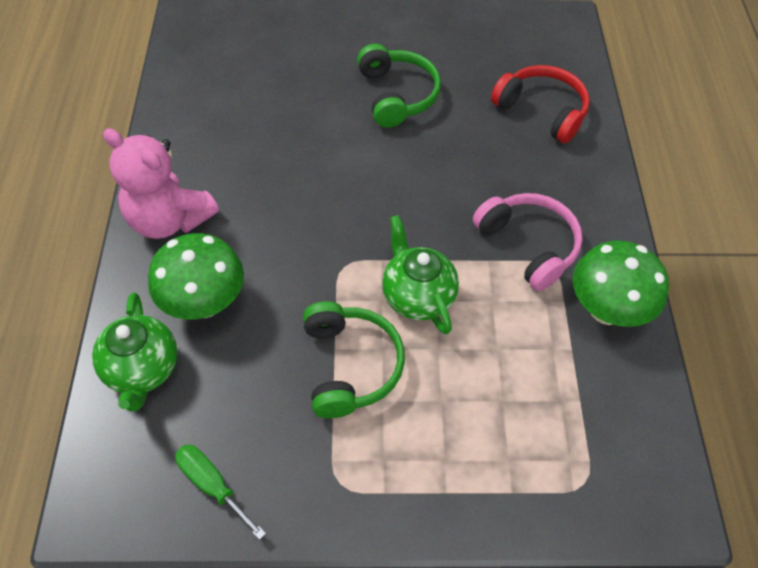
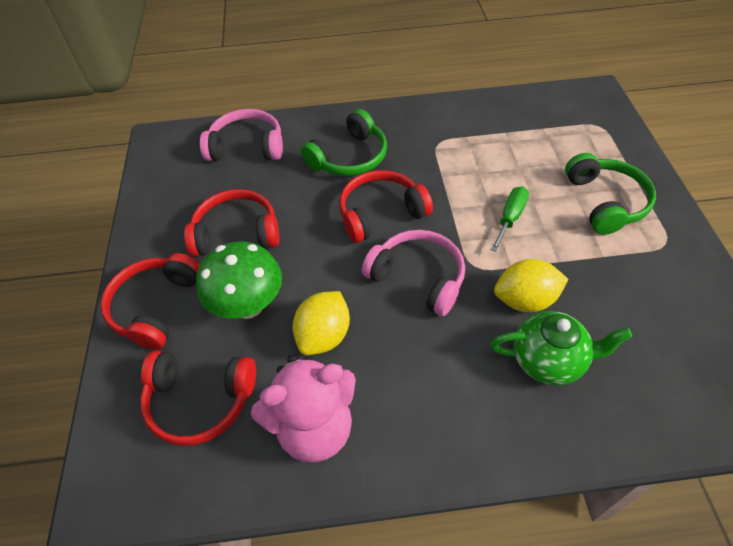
green mushroom: [148,233,244,320] [573,240,669,327] = 2 -> [196,242,282,319] = 1
green teapot: [92,292,178,411] [382,215,459,334] = 2 -> [490,311,632,386] = 1
pink headphones: [473,193,583,291] = 1 -> [200,109,283,161] [362,230,465,316] = 2
red headphones: [491,65,590,144] = 1 -> [101,253,200,350] [140,351,256,446] [184,189,279,257] [339,170,433,243] = 4
yellow lemon: none = 0 -> [293,291,350,355] [494,259,568,312] = 2

